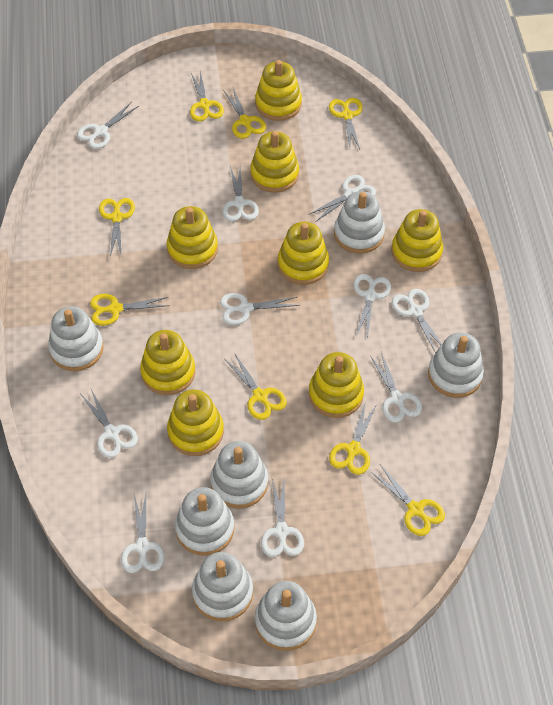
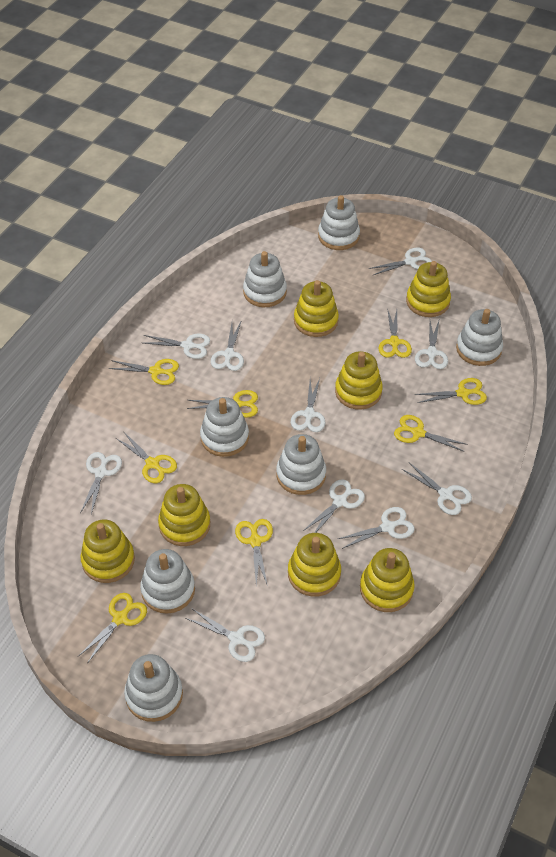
yellow stacking toy: [140,330,195,395] [167,206,218,269] [167,390,224,456] [250,131,299,193] [255,60,302,121] [278,222,329,285] [309,352,364,418] [391,209,443,272] = 8 -> [80,519,135,583] [158,484,210,546] [288,533,341,597] [294,280,339,337] [335,351,383,410] [360,548,415,612] [406,261,451,317] = 7

